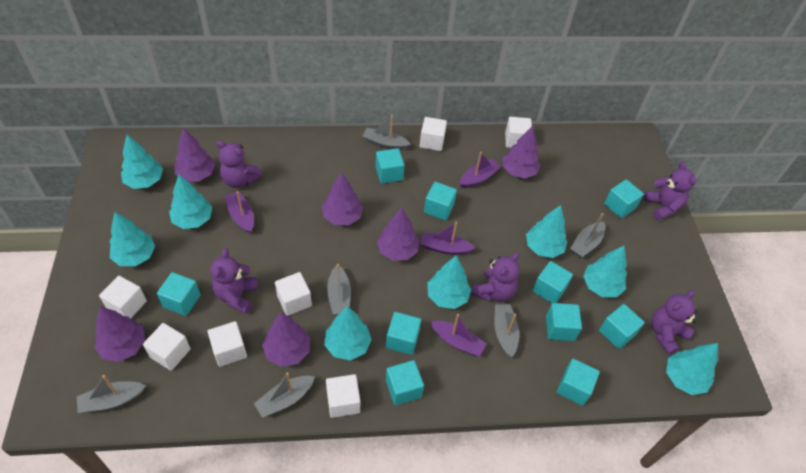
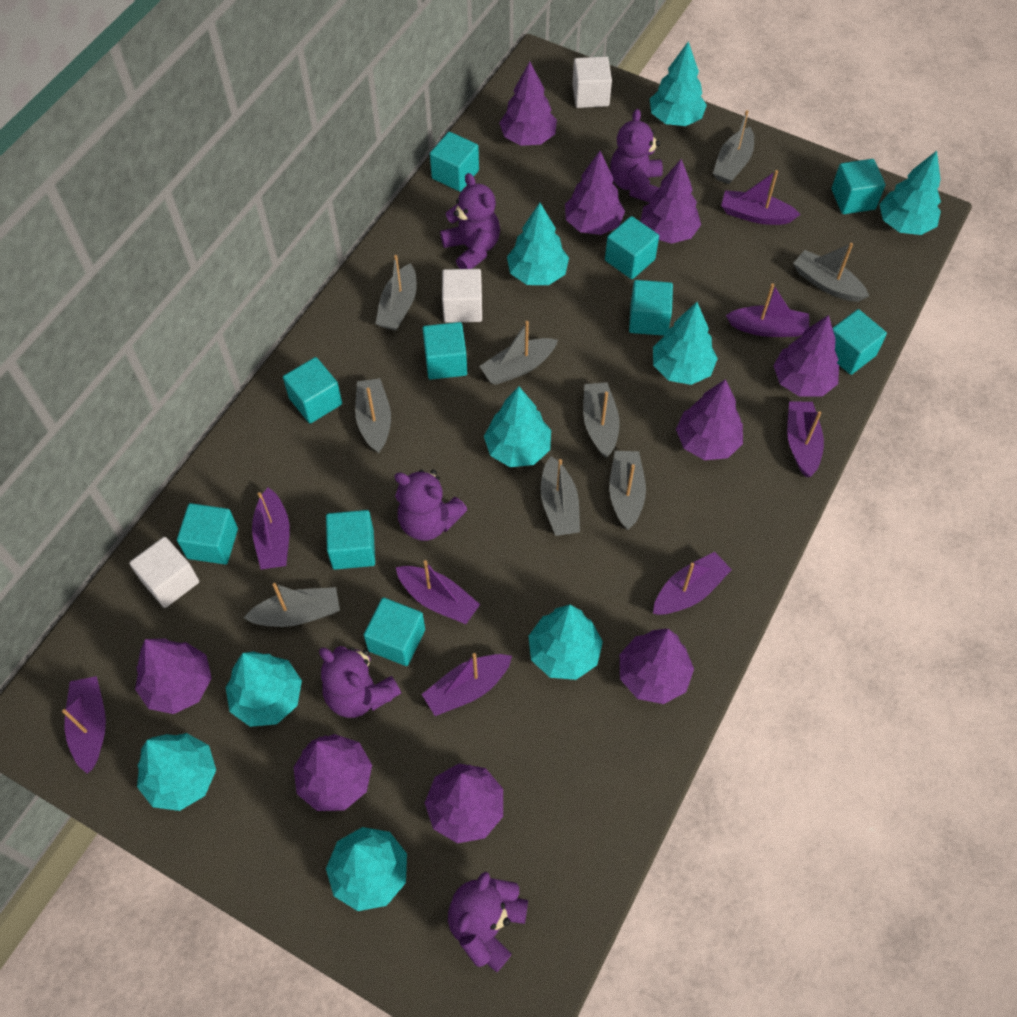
grey boat: [77,375,146,413] [254,372,315,418] [327,264,351,314] [362,115,411,150] [495,304,519,358] [570,213,605,258] = 6 -> [244,583,340,627] [355,378,391,453] [375,255,417,331] [479,321,558,385] [541,456,580,536] [583,382,620,458] [609,451,646,530] [713,110,754,184] [793,243,869,302] = 9
purple boat: [225,191,254,233] [421,222,475,255] [430,314,487,357] [459,152,501,188] = 4 -> [62,676,106,774] [252,487,290,569] [396,560,480,624] [422,653,512,716] [653,552,732,615] [721,170,801,225] [726,284,809,337] [787,402,824,477] = 8
purple tree: [94,306,145,362] [175,128,215,181] [262,312,310,367] [322,172,363,226] [377,207,419,261] [503,126,540,178] = 6 -> [135,638,212,714] [293,734,372,811] [425,764,503,843] [499,61,557,146] [565,151,625,235] [620,629,694,704] [640,159,701,244] [676,379,743,460] [773,315,839,397] = 9
turquoise tree: [109,212,155,266] [121,135,163,189] [169,174,212,229] [324,306,372,360] [427,255,471,309] [526,205,568,258] [583,245,627,297] [666,343,718,395] = 8 -> [137,733,216,811] [225,651,302,727] [326,827,407,911] [484,387,551,467] [507,203,569,285] [528,605,603,680] [650,42,707,126] [653,302,718,385] [879,151,941,235] = 9
white cube: [99,276,147,319] [143,323,190,371] [208,321,247,367] [275,272,312,316] [326,374,360,418] [420,117,447,151] [505,117,532,148] = 7 -> [129,537,199,608] [442,269,482,323] [572,56,612,108] = 3

